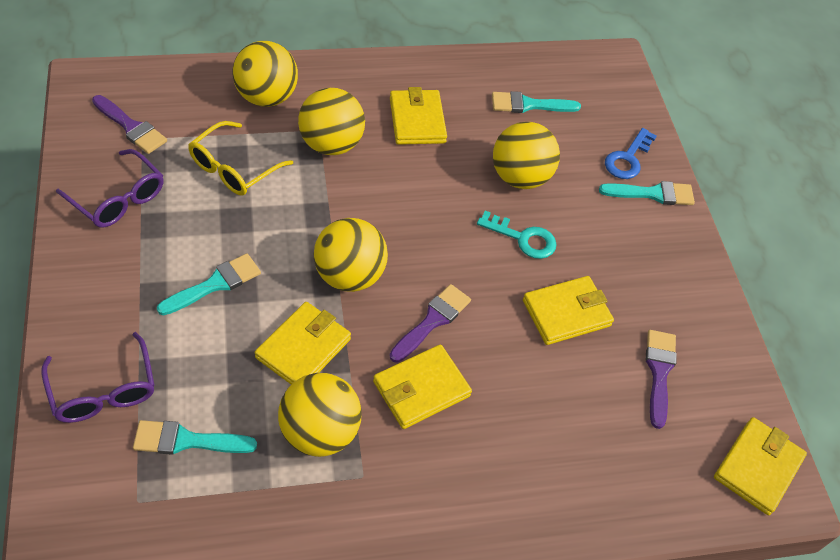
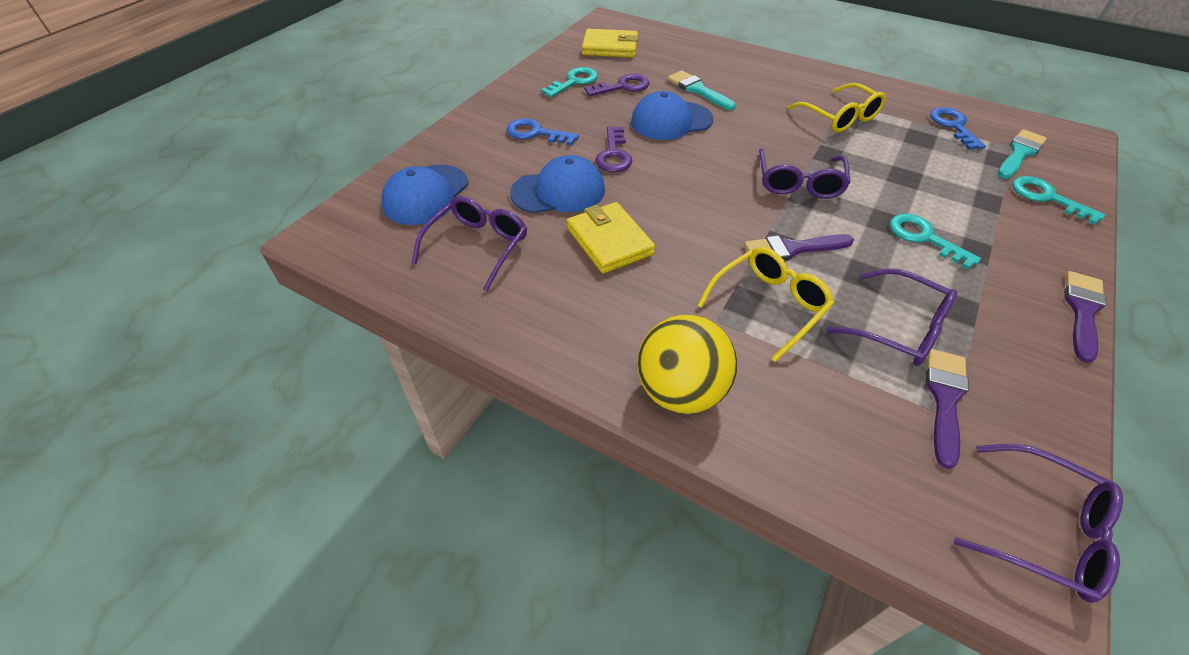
blue cap: none = 0 -> [381,165,468,225] [510,155,605,213] [631,91,713,140] = 3
blue key: [605,128,657,179] = 1 -> [506,118,579,145] [930,107,986,150] = 2
purple glasses: [41,332,155,423] [56,149,164,228] = 2 -> [412,196,527,291] [759,148,850,199] [827,268,957,366] [954,444,1123,603] = 4
purple key: none = 0 -> [584,74,649,96] [595,126,632,172] = 2
turquoise brush: [133,420,257,455] [157,254,261,315] [492,91,581,113] [599,181,695,205] = 4 -> [667,70,736,110] [998,129,1047,179] = 2
turquoise key: [477,211,557,259] = 1 -> [541,67,598,98] [890,213,981,270] [1012,176,1105,225] = 3
yellow ball: [232,41,298,107] [278,373,362,457] [298,88,365,155] [314,218,388,292] [493,122,560,189] = 5 -> [637,315,738,414] = 1
yellow glasses: [188,121,293,196] = 1 -> [697,247,834,362] [787,83,886,133] = 2
yellow wallet: [255,302,351,384] [373,345,472,429] [390,87,447,145] [523,276,614,345] [714,417,807,515] = 5 -> [567,202,655,274] [582,29,639,58] = 2

